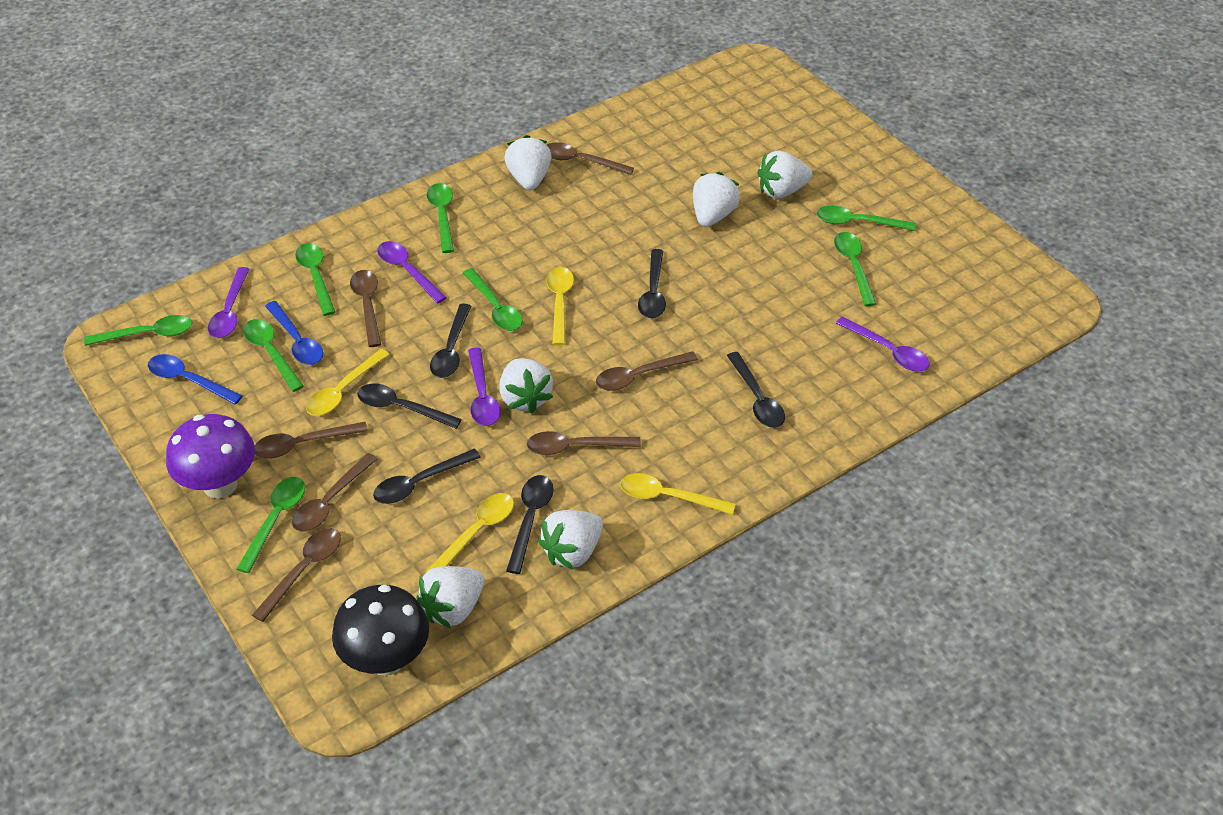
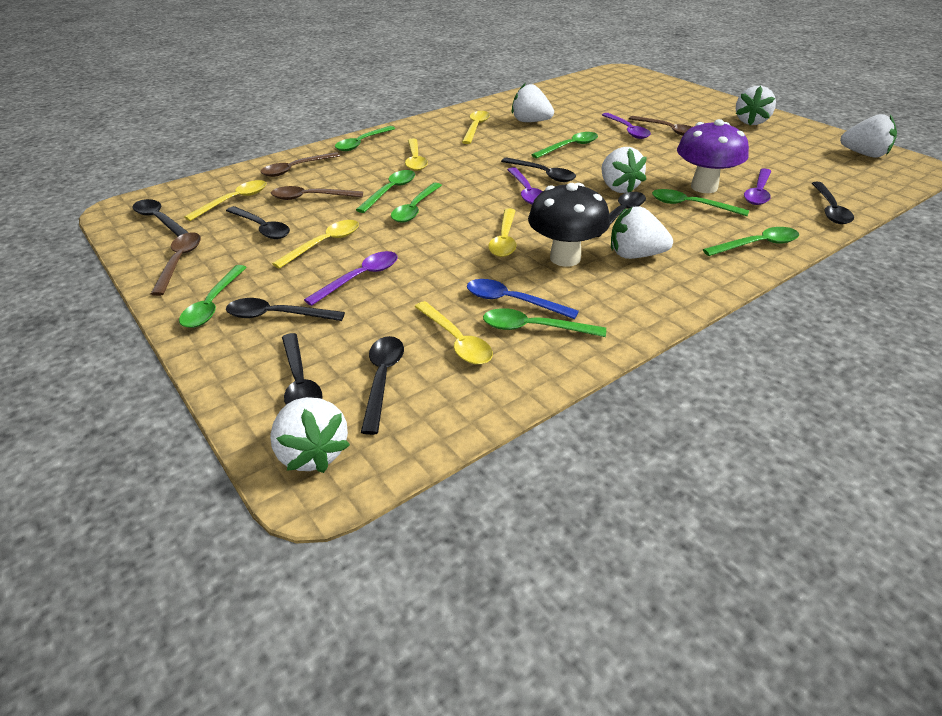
black spoon: [357,384,462,429] [373,449,481,504] [430,303,471,378] [506,475,554,574] [638,249,666,318] [727,352,785,428] = 6 -> [133,199,189,236] [226,206,290,239] [226,298,345,321] [282,333,322,404] [361,336,404,435] [501,157,576,182] [597,192,646,237] [812,182,854,224] = 8
blue spoon: [148,354,243,405] [265,301,323,365] = 2 -> [467,279,579,319] = 1
brown spoon: [252,528,341,622] [255,422,368,458] [292,453,378,532] [350,270,381,347] [527,431,641,455] [547,142,634,175] [596,351,698,391] = 7 -> [151,232,201,296] [261,152,340,177] [271,186,363,200] [629,116,692,136] = 4
yellow spoon: [306,349,390,416] [425,493,514,573] [546,267,574,345] [620,473,735,515] = 4 -> [184,180,266,221] [272,220,359,269] [405,138,428,171] [415,301,493,365] [462,111,490,144] [488,208,517,257] = 6

